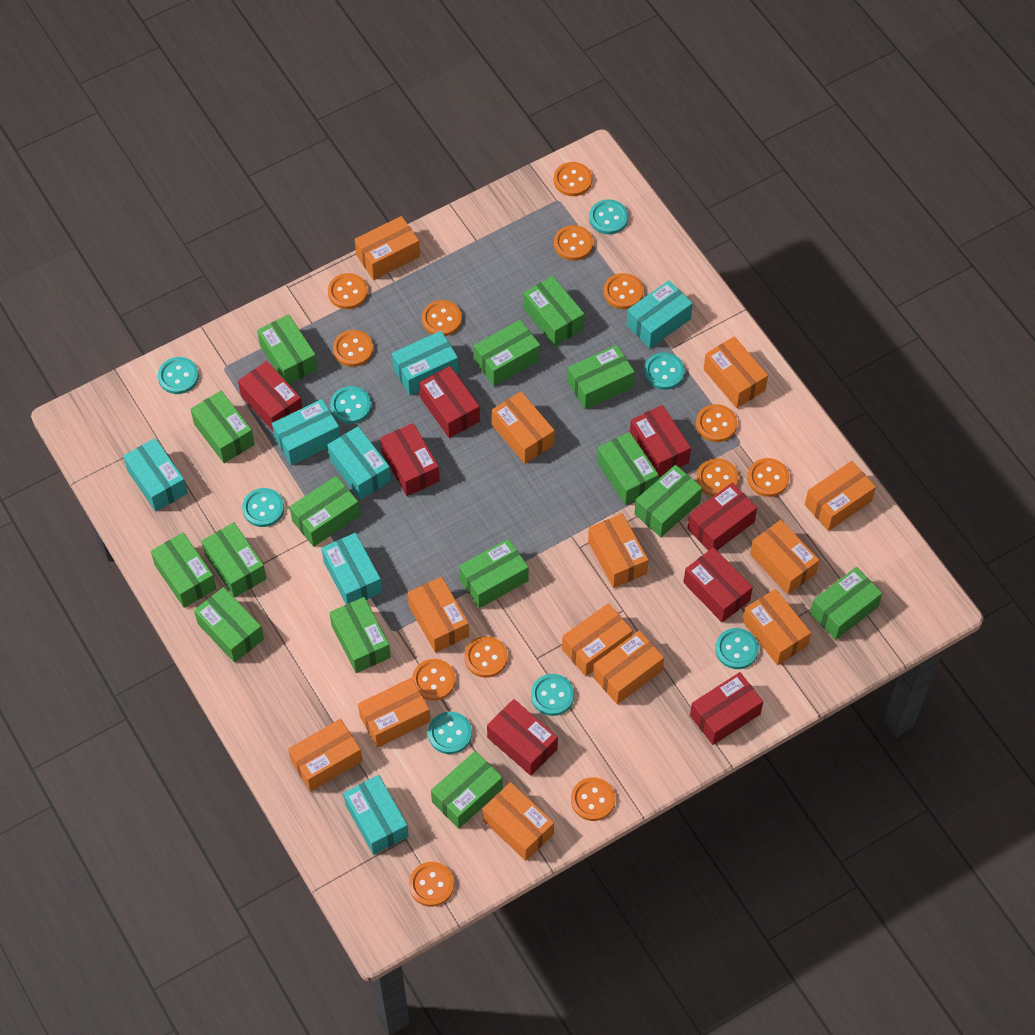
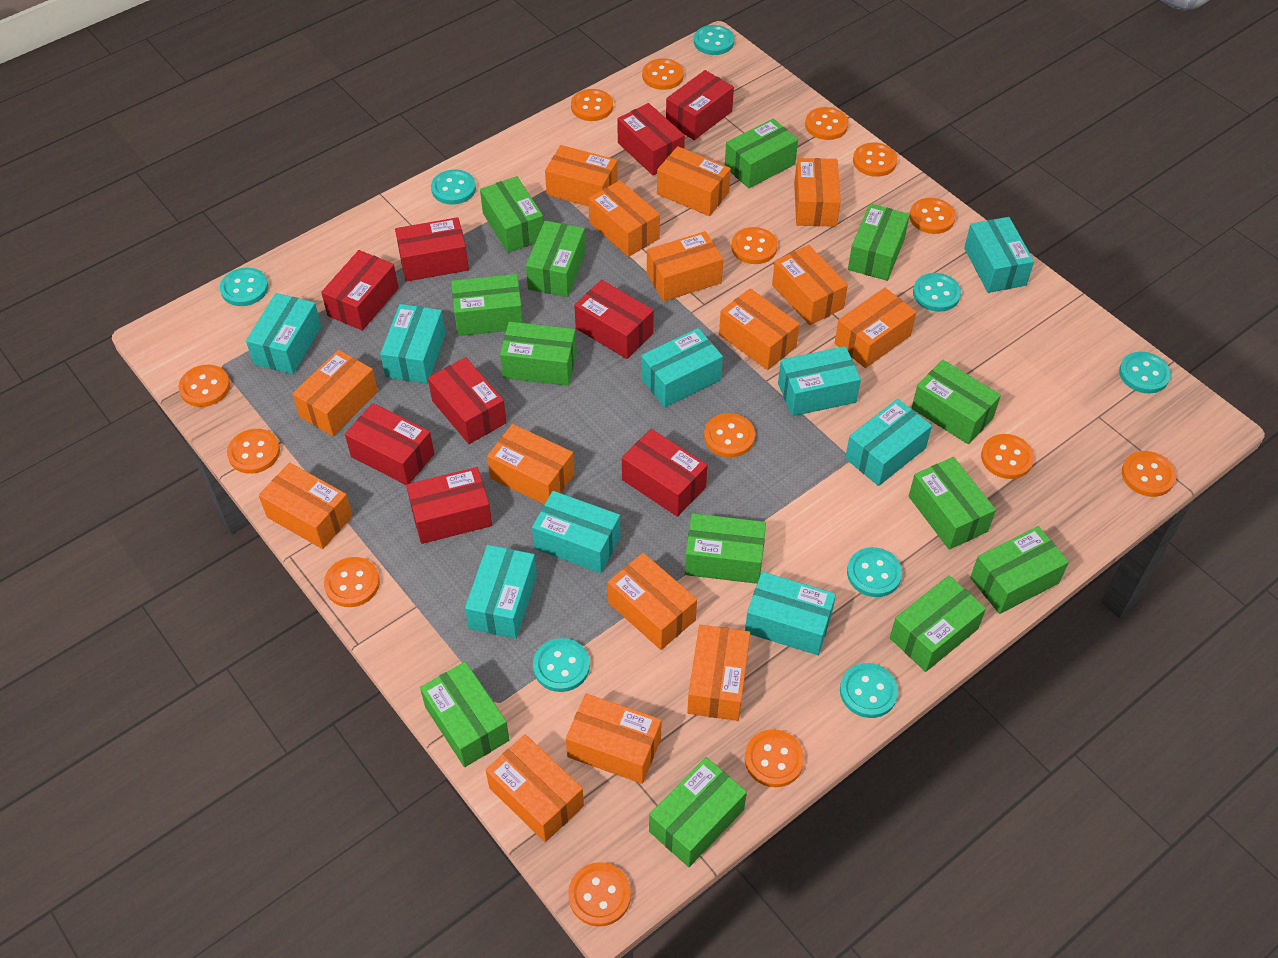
green box: [151,533,216,608] [190,391,255,463] [194,587,264,663] [202,522,267,598] [257,314,318,384] [290,476,360,547] [329,597,391,673] [431,751,503,829] [459,539,529,608] [474,320,540,386] [524,276,584,346] [568,345,635,410] [597,432,659,505] [634,465,702,537] [810,567,882,640] = 15 -> [420,662,510,767] [451,274,523,336] [480,176,544,253] [500,322,577,386] [526,221,586,297] [649,757,747,867] [685,513,766,584] [725,118,798,188] [848,204,910,281] [890,575,986,672] [909,457,996,550] [911,360,1001,444] [970,526,1069,614] = 13
orange box: [288,719,362,792] [355,216,420,280] [358,678,430,748] [408,577,469,653] [482,782,554,861] [492,391,555,464] [562,603,633,676] [588,513,648,588] [593,630,664,704] [704,337,768,408] [743,589,811,665] [750,520,819,595] [805,461,876,531] = 13 -> [259,463,353,549] [292,350,378,436] [486,734,584,842] [487,424,574,505] [545,145,618,207] [566,694,662,784] [588,180,660,257] [608,553,697,650] [647,231,723,302] [657,146,731,216] [687,625,750,721] [719,288,800,370] [772,245,848,325] [794,158,841,227] [835,288,916,368] = 15
orange button: [328,273,368,309] [333,330,373,367] [409,862,454,907] [412,659,455,701] [422,300,462,336] [464,636,508,678] [554,162,592,196] [554,225,593,261] [571,777,615,821] [604,273,643,309] [696,404,737,442] [697,458,738,496] [747,458,789,497] = 13 -> [178,365,230,407] [227,429,280,474] [324,557,380,607] [568,862,631,927] [571,89,613,121] [642,59,684,90] [704,413,755,457] [731,227,778,264] [745,729,804,787] [805,107,849,140] [853,142,897,177] [909,198,956,234] [981,434,1034,479] [1122,451,1176,497] = 14
red box: [238,361,302,431] [380,423,440,496] [419,366,480,438] [487,699,558,776] [630,405,691,478] [683,547,753,622] [687,482,757,551] [690,672,763,745] = 8 -> [321,250,399,331] [345,403,434,485] [395,217,469,282] [406,467,492,544] [428,357,507,444] [574,280,654,359] [617,103,685,175] [622,429,708,517] [666,70,734,140] = 9
turquoise box: [123,438,188,512] [272,399,340,465] [322,533,382,604] [327,426,391,500] [344,775,409,855] [392,331,459,395] [627,280,693,348] = 7 -> [246,293,321,374] [380,304,446,384] [465,545,537,639] [532,491,620,573] [641,328,723,407] [745,572,836,655] [778,346,861,416] [845,399,932,486] [964,217,1034,293] = 9

